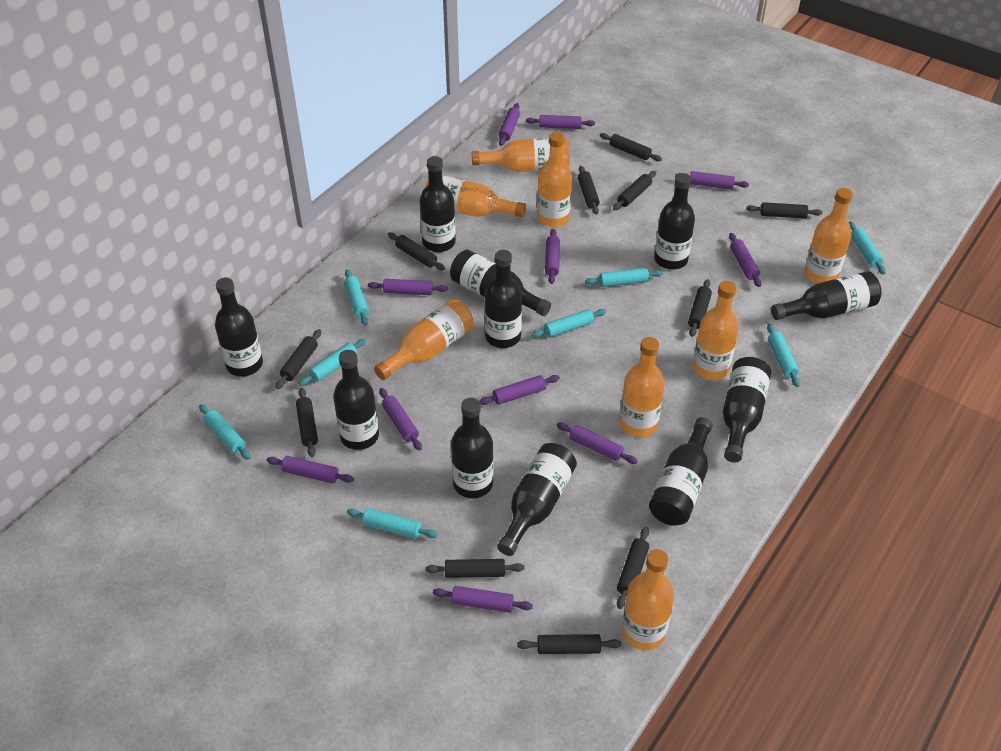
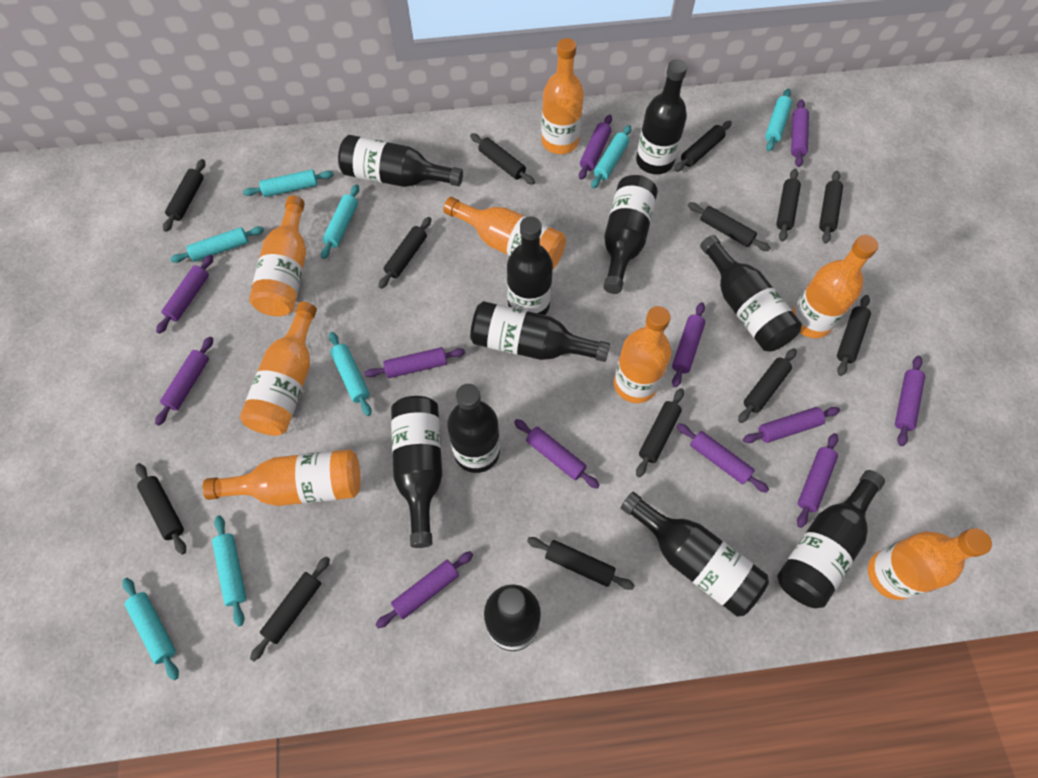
black rolling pin: [276,329,321,389] [296,388,318,457] [388,233,445,270] [425,559,524,578] [517,634,621,654] [578,166,600,215] [600,133,662,161] [613,171,656,210] [617,527,649,609] [688,279,712,337] [746,202,823,219] = 11 -> [135,463,186,554] [163,159,205,232] [250,556,330,661] [378,217,431,289] [470,133,535,185] [527,537,635,590] [636,388,684,477] [674,121,732,172] [688,202,770,251] [738,348,797,423] [776,169,801,242] [819,171,843,244] [837,295,871,376] = 13
purple rolling pin: [267,456,354,483] [368,279,448,295] [379,388,422,450] [433,586,533,613] [479,375,560,405] [498,103,520,146] [526,115,595,129] [545,229,560,284] [556,423,638,464] [675,171,749,190] [729,233,761,287] = 11 -> [155,337,213,426] [156,255,213,334] [365,347,465,378] [375,551,473,629] [514,419,600,489] [579,115,612,180] [672,302,705,387] [676,423,769,493] [743,407,840,443] [791,99,809,167] [797,433,838,528] [895,356,925,446] = 12

